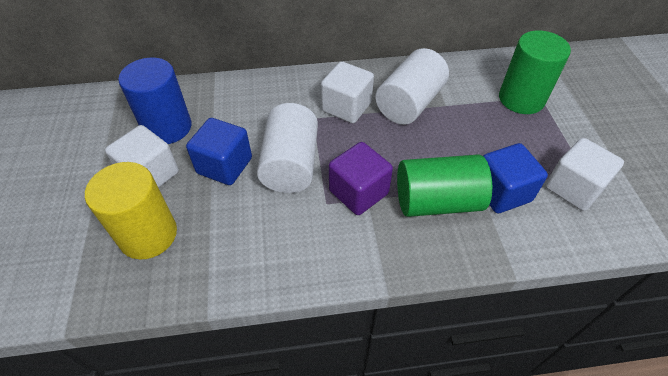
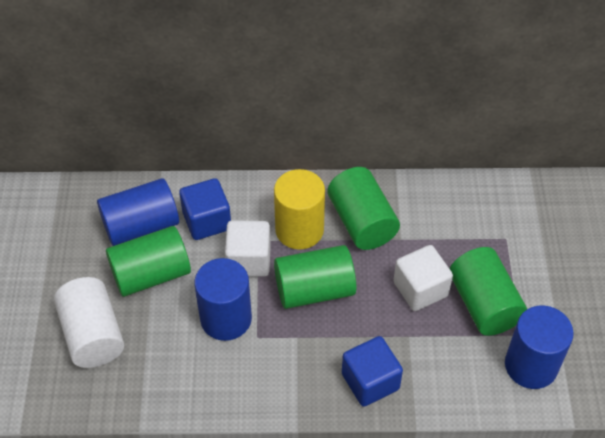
blue cylinder: [118,58,192,144] = 1 -> [97,178,179,246] [194,258,252,341] [505,306,574,389] = 3
green cylinder: [397,154,492,217] [499,30,571,114] = 2 -> [106,226,191,297] [274,245,356,309] [328,167,400,250] [450,247,527,336] = 4
purple cube: [329,142,393,215] = 1 -> none = 0
white cube: [105,125,179,188] [321,61,374,123] [545,138,624,211] = 3 -> [225,220,271,277] [393,245,453,311] = 2
white cylinder: [257,103,318,193] [375,48,449,125] = 2 -> [54,277,124,368] = 1

